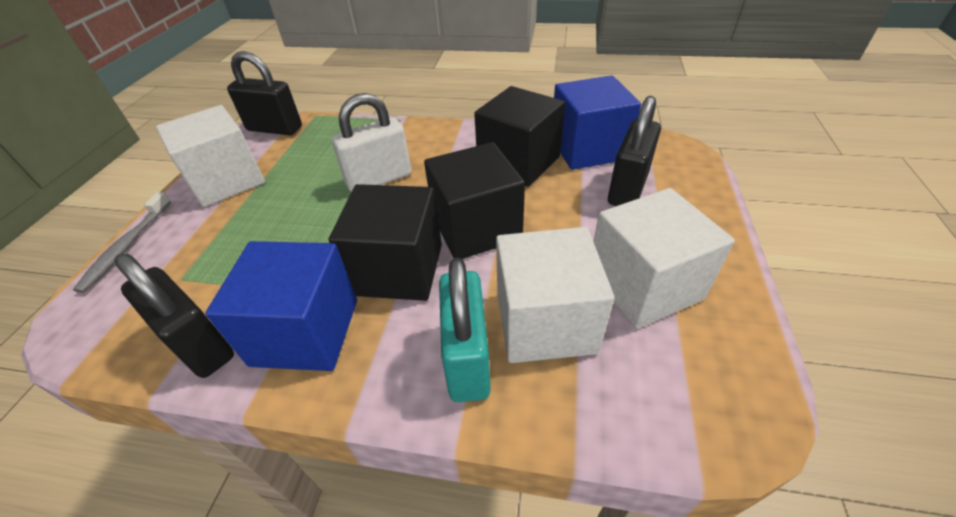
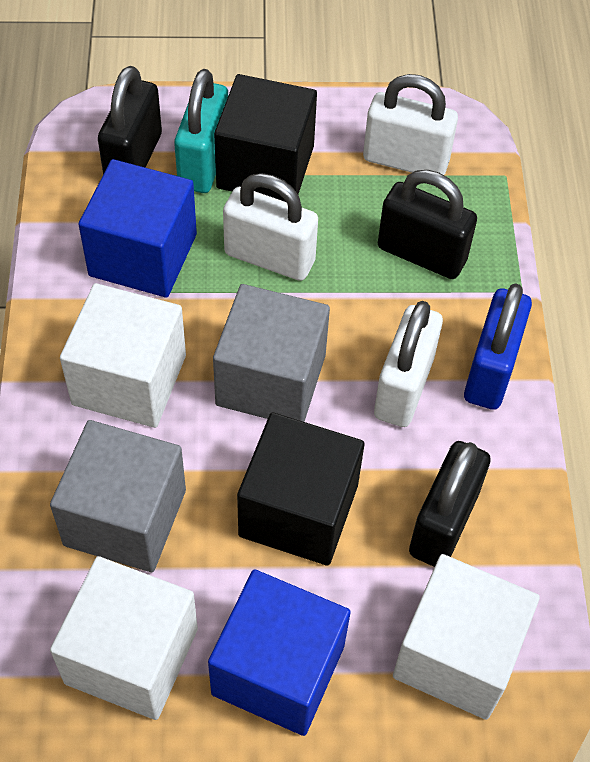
black cube: [329,184,442,301] [424,142,525,259] [474,86,565,187] = 3 -> [214,74,317,202] [237,412,365,566] = 2
blue padlock: none = 0 -> [464,283,532,410] = 1
grey cube: none = 0 -> [50,420,186,572] [213,284,330,422] = 2
grey toothbrush: [73,192,171,293] = 1 -> none = 0
white padlock: [331,93,411,192] = 1 -> [223,173,318,281] [363,74,458,175] [374,301,443,427] = 3

